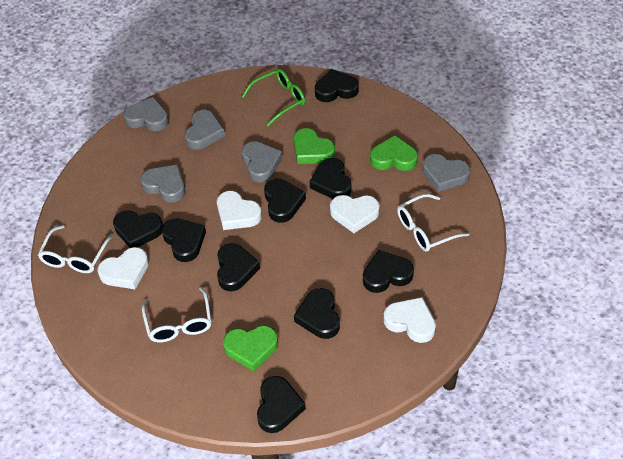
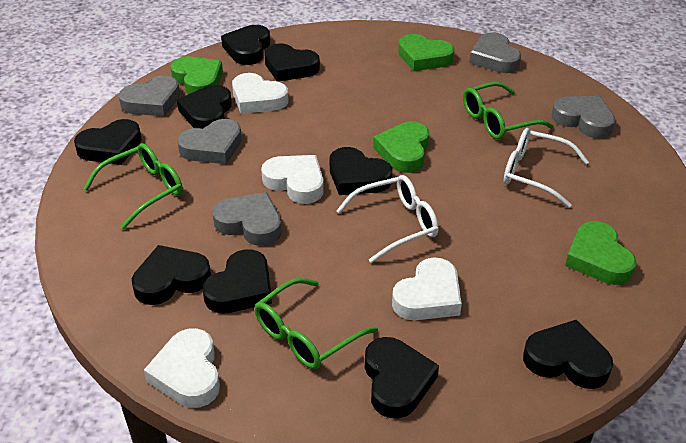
green glasses: [242,69,305,126] = 1 -> [83,143,183,229] [255,278,378,369] [463,82,554,139] = 3
green heart: [223,325,278,371] [293,128,335,164] [370,135,418,171] = 3 -> [170,56,223,94] [373,122,429,173] [398,34,454,71] [565,221,636,285] = 4
white glasses: [38,225,113,273] [142,287,212,342] [397,194,470,252] = 3 -> [336,175,439,263] [504,128,589,208] = 2

